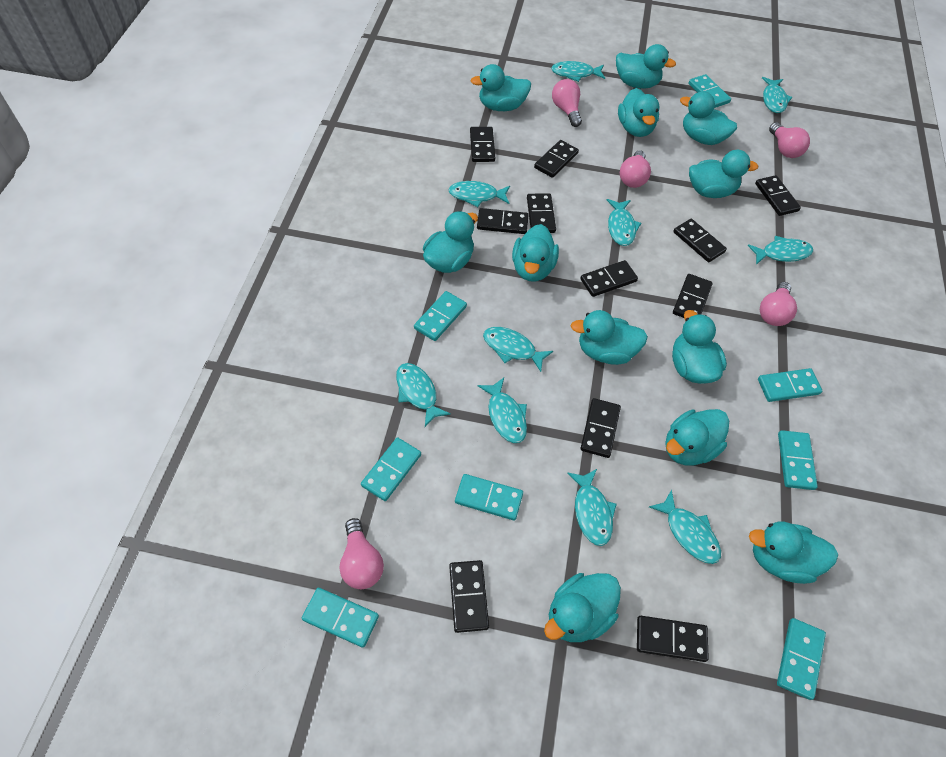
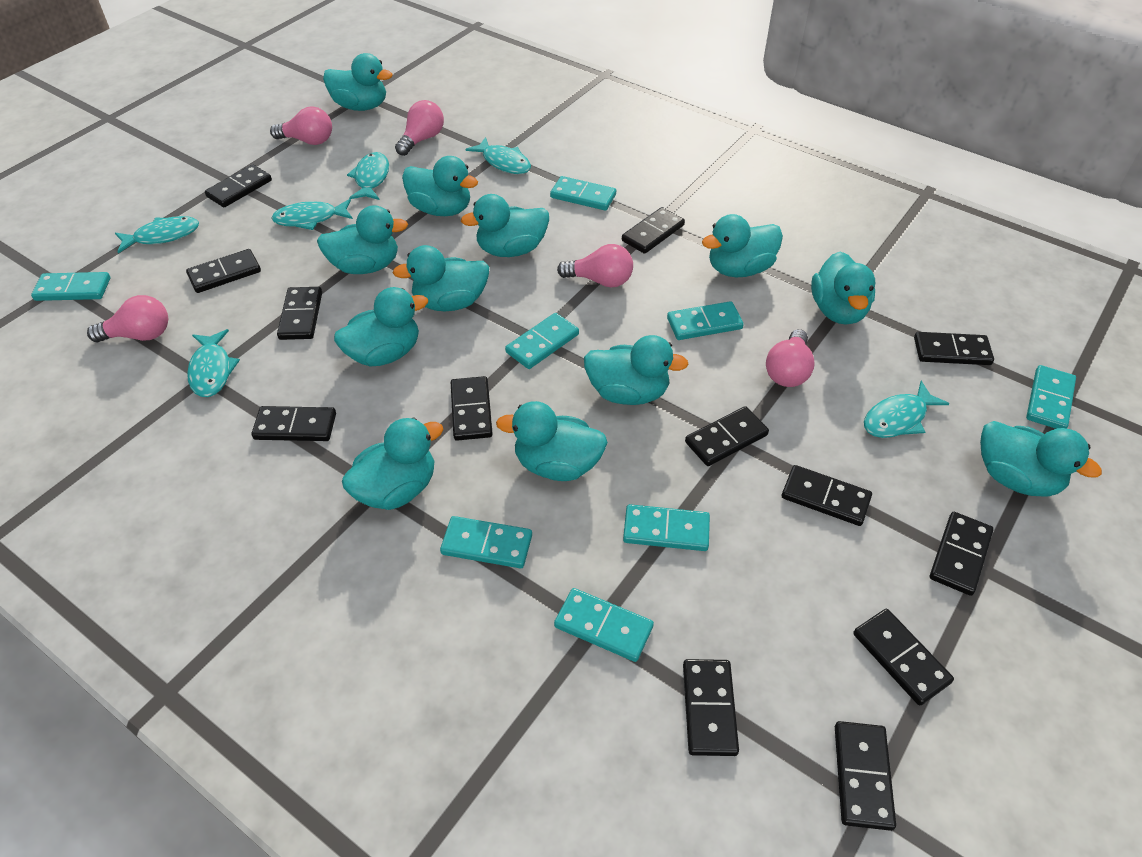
black domino: [449,560,489,633] [470,127,495,162] [477,208,528,234] [527,193,556,233] [534,140,579,178] [580,260,638,297] [580,398,621,458] [637,616,709,662] [673,219,727,262] [673,274,713,318] [755,175,801,216] = 11 -> [186,249,261,293] [205,164,272,207] [252,406,336,441] [277,287,322,340] [451,376,493,441] [622,207,685,254] [683,659,739,756] [685,406,769,466] [782,465,872,526] [835,721,896,831] [853,609,954,706] [914,332,994,365] [930,512,994,596] = 13
turquoise fish: [396,363,451,427] [448,181,510,207] [478,378,527,443] [483,327,553,372] [551,61,605,82] [567,469,617,546] [607,199,641,246] [649,490,721,564] [748,236,813,265] [762,77,792,113] = 10 -> [115,216,199,253] [187,329,240,397] [272,199,353,230] [347,152,389,200] [465,137,531,174] [864,381,950,438] = 6

